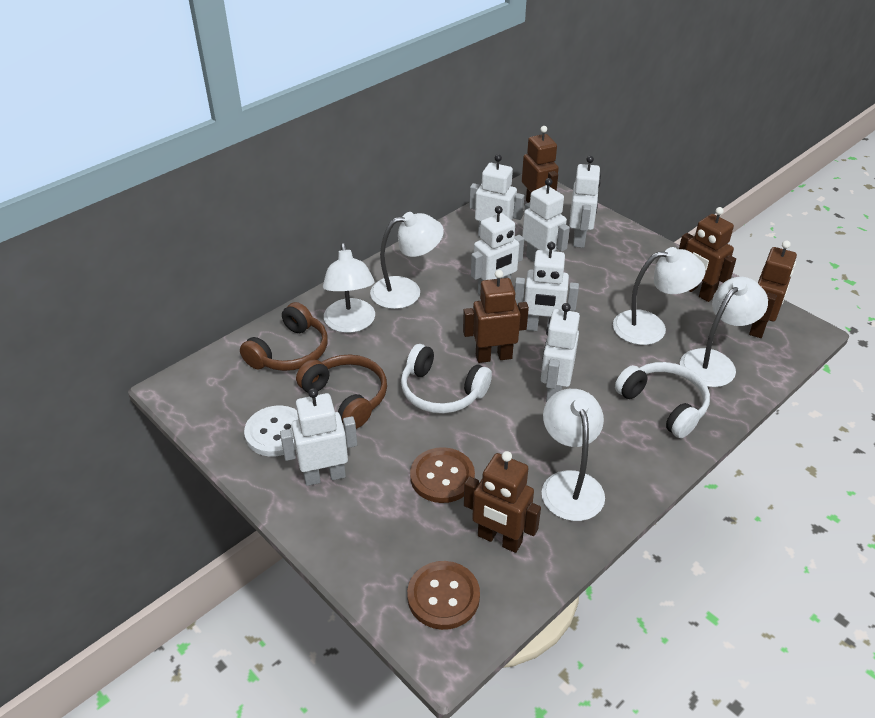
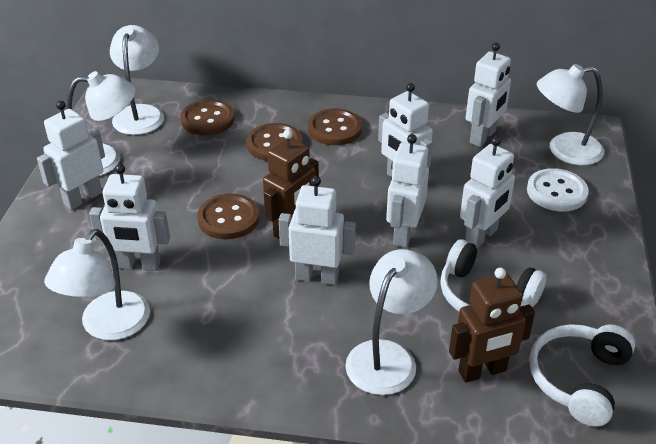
brown button: [407,561,480,630] [410,447,475,503] = 2 -> [180,100,235,135] [197,193,259,239] [246,123,302,161] [308,108,362,145] = 4
brown headphones: [240,302,328,371] [296,355,387,429] = 2 -> none = 0
brown robot: [463,270,529,363] [464,451,541,553] [522,126,559,203] [679,207,736,302] [749,240,797,338] = 5 -> [263,129,319,239] [449,268,535,383] = 2

